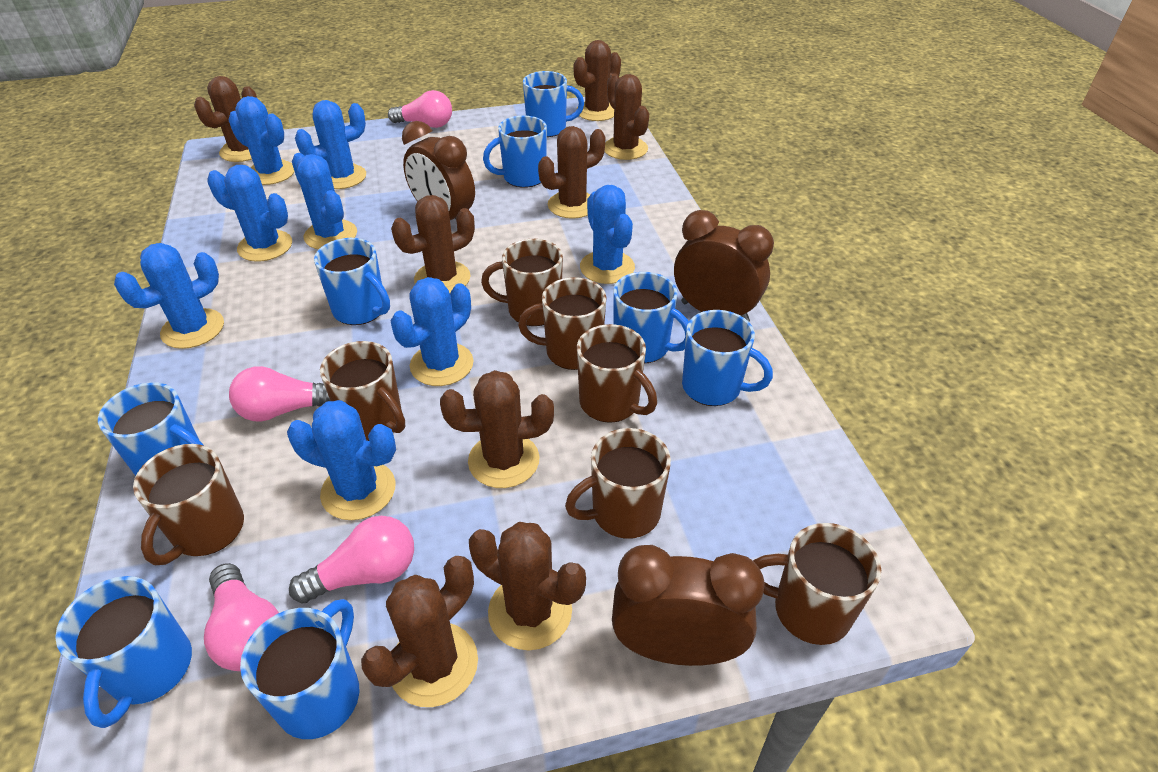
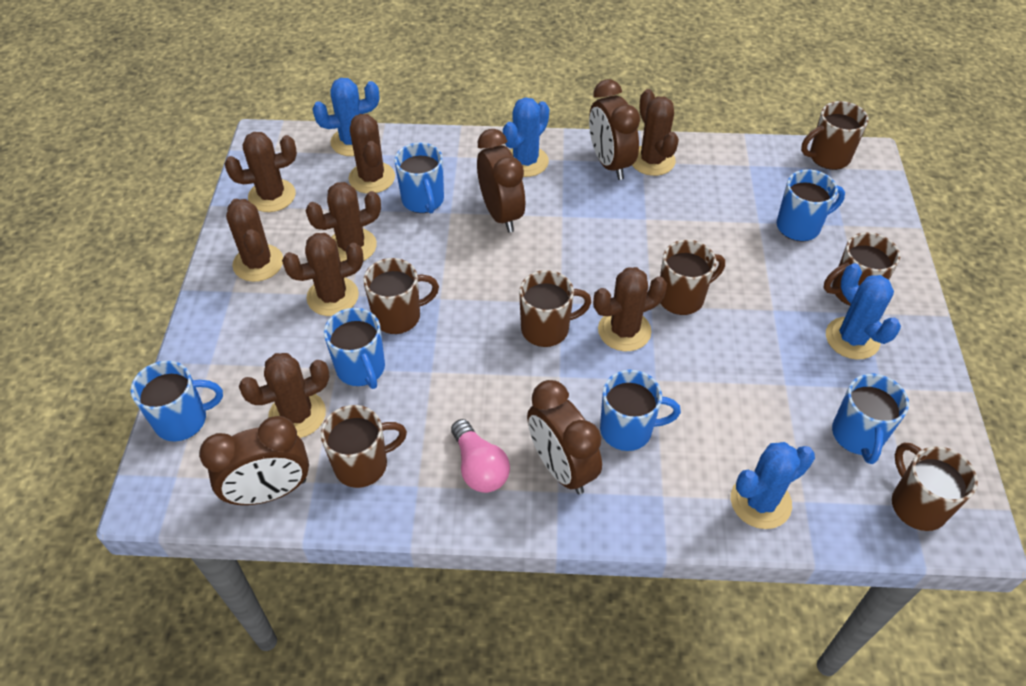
blue cactus: [114,243,224,349] [207,165,292,262] [228,96,294,185] [287,400,396,520] [292,153,357,249] [295,100,366,189] [391,277,474,386] [580,185,635,284] = 8 -> [312,78,379,156] [503,97,549,177] [731,442,815,529] [826,263,901,360] = 4
blue mug: [55,576,192,728] [98,382,204,476] [240,599,359,739] [314,238,390,325] [483,116,547,188] [523,71,584,137] [613,272,689,363] [682,310,773,406] = 8 -> [130,361,223,441] [324,308,385,389] [394,143,444,213] [600,370,681,451] [777,169,845,242] [832,374,909,464] = 6
brown clock: [402,121,475,220] [612,545,765,666] [674,210,774,322] = 3 -> [199,416,309,505] [477,129,526,233] [527,380,602,494] [589,79,640,180] = 4
pink light bulb: [204,563,279,671] [229,366,330,422] [289,516,414,604] [388,90,452,128] = 4 -> [451,419,510,493] = 1

